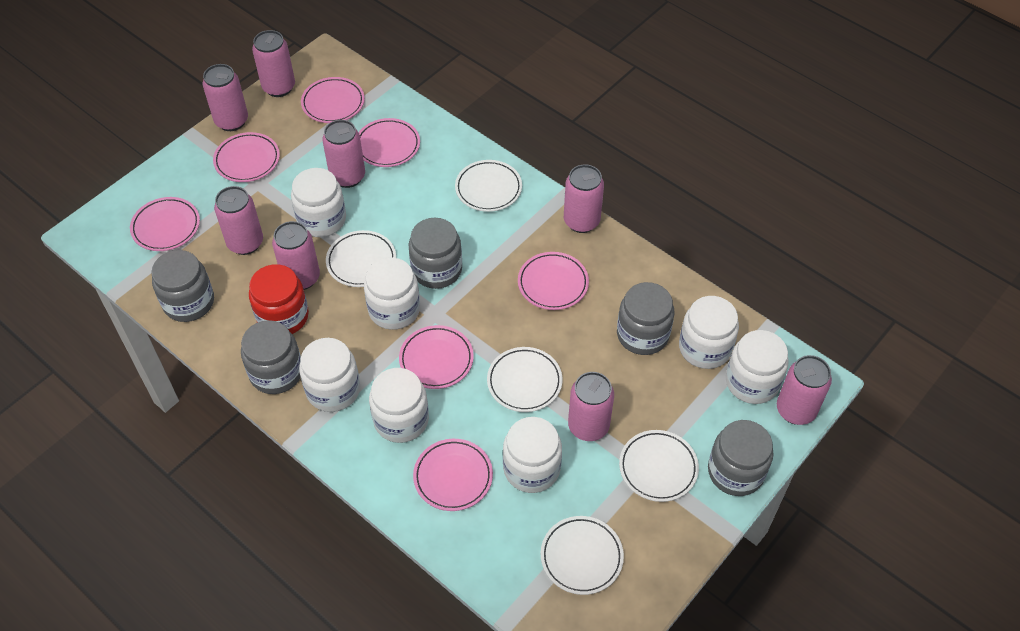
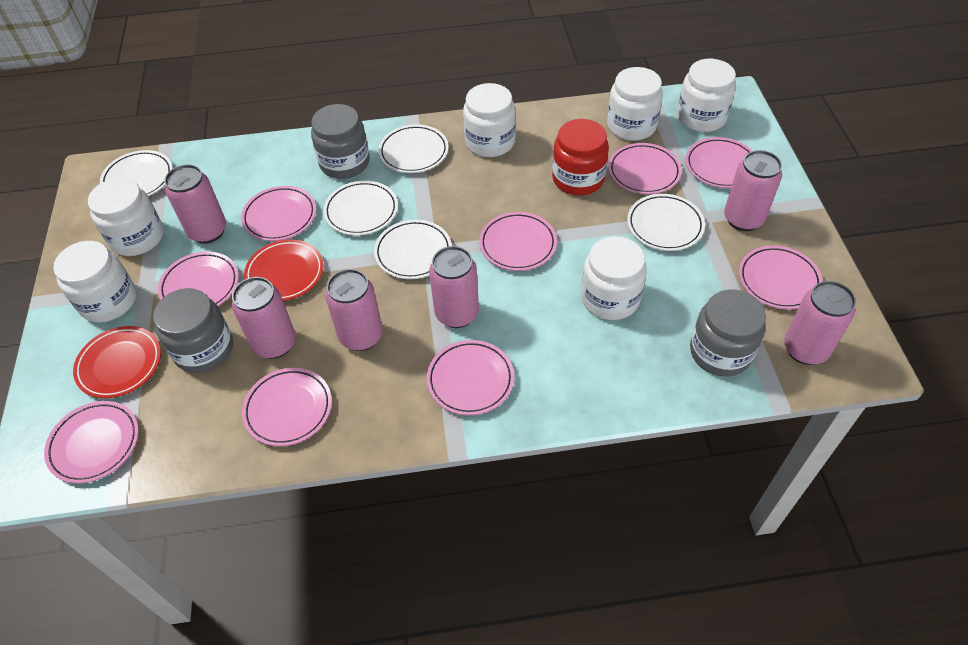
grey jar: [151,250,214,322] [241,320,301,394] [409,218,462,289] [617,282,674,355] [708,420,773,496] = 5 -> [153,288,233,373] [311,104,370,179] [690,289,766,376] = 3
pink can: [203,64,248,131] [214,186,263,255] [252,30,295,97] [272,221,320,290] [322,120,365,188] [564,164,604,233] [568,372,614,441] [777,355,832,425] = 8 -> [164,164,226,244] [232,277,296,359] [325,269,383,351] [429,246,479,328] [724,150,782,231] [784,281,856,365] = 6
pink plate: [130,197,200,251] [213,132,280,182] [301,77,365,123] [359,118,420,167] [399,325,474,389] [413,439,493,511] [518,252,589,310] = 7 -> [44,401,139,483] [158,252,239,306] [241,186,316,241] [242,368,332,446] [427,340,514,415] [479,212,557,271] [608,143,682,194] [685,137,752,188] [739,245,823,310] = 9
red plate: none = 0 -> [73,326,161,398] [244,239,324,301] = 2
white jar: [291,168,346,237] [299,338,360,412] [364,258,420,330] [369,368,429,443] [503,417,562,493] [679,296,739,369] [726,330,788,404] = 7 -> [53,241,136,323] [88,178,164,256] [463,83,516,157] [581,236,647,320] [607,67,663,141] [677,59,736,132] = 6

